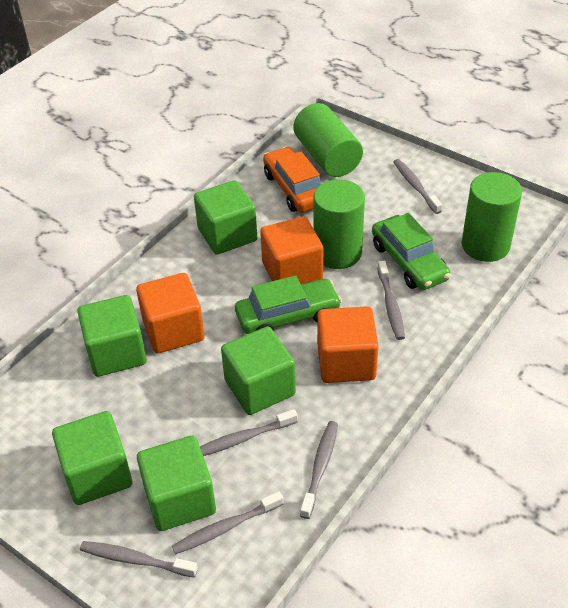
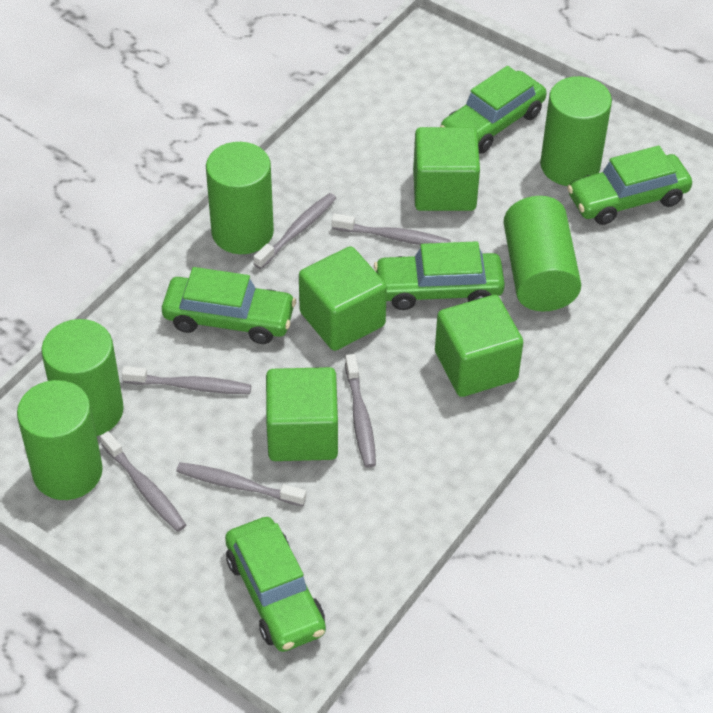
green car: [235,275,342,334] [372,213,451,290] = 2 -> [162,267,296,344] [225,517,326,652] [374,241,505,310] [440,66,547,154] [567,146,692,225] = 5
green cube: [52,411,132,505] [77,295,147,377] [137,436,216,531] [194,180,257,255] [221,326,296,415] = 5 -> [266,367,338,461] [299,246,387,351] [413,127,480,211] [435,295,523,397] = 4
green cylinder: [293,103,363,177] [314,179,365,269] [461,172,522,262] = 3 -> [17,380,103,500] [41,319,124,436] [206,142,274,254] [503,196,581,312] [540,76,612,186] = 5
orange car: [263,147,321,212] = 1 -> none = 0
orange cube: [136,273,204,353] [260,216,323,284] [317,306,379,383] = 3 -> none = 0

